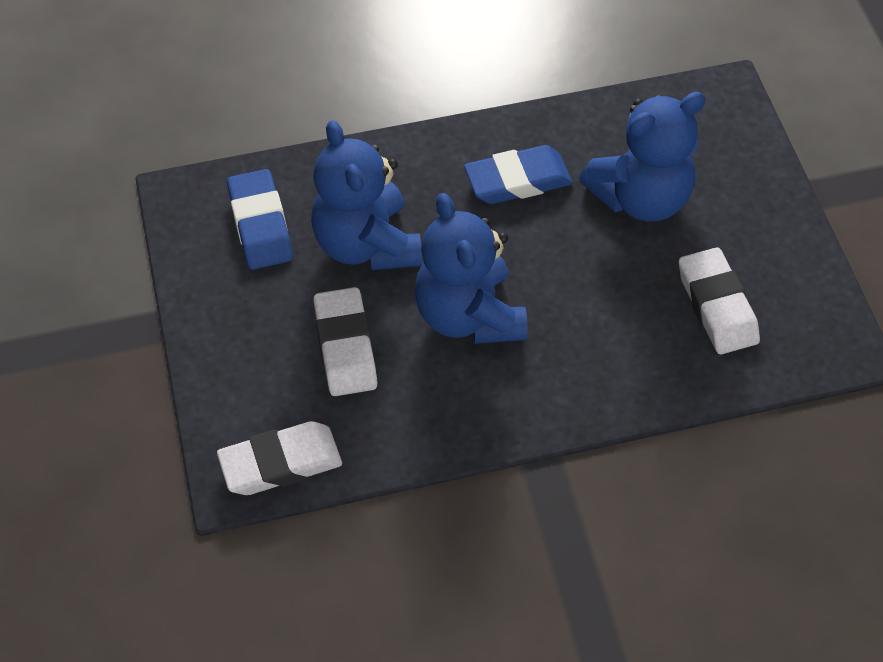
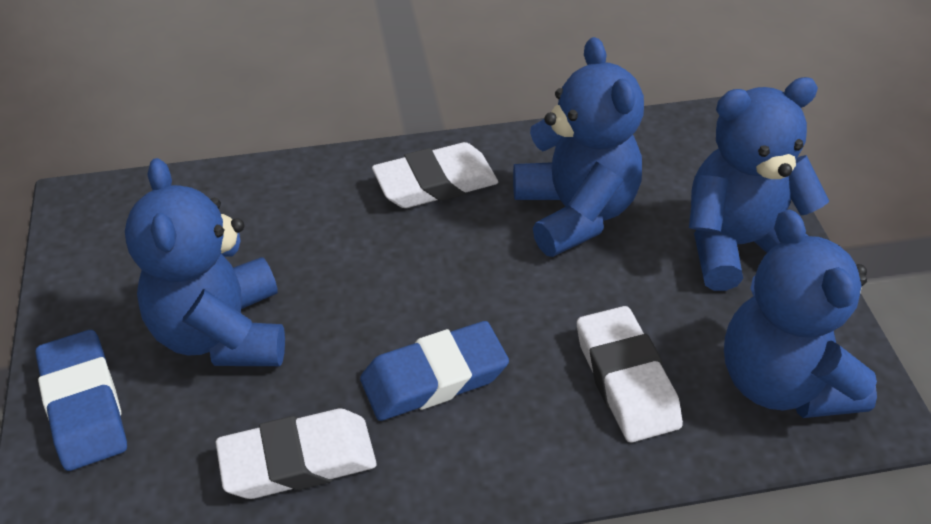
blue teddy bear: [311,120,422,270] [414,193,528,344] [579,92,706,222] = 3 -> [125,158,285,366] [513,37,644,257] [689,77,829,291] [724,209,877,418] = 4

